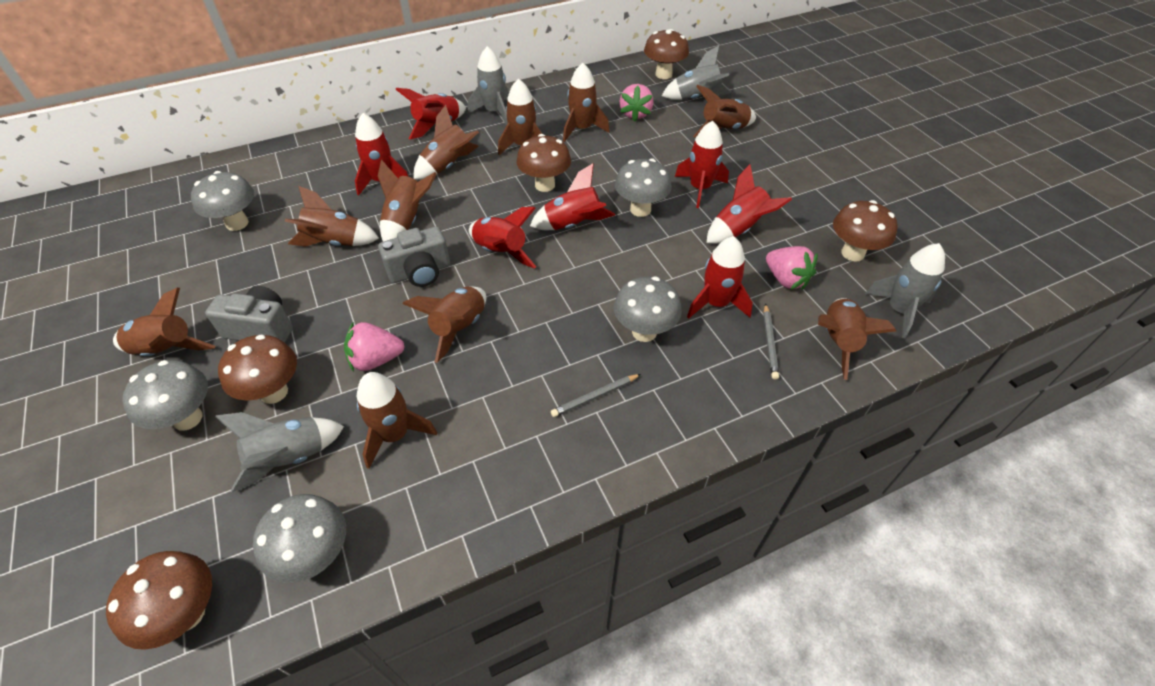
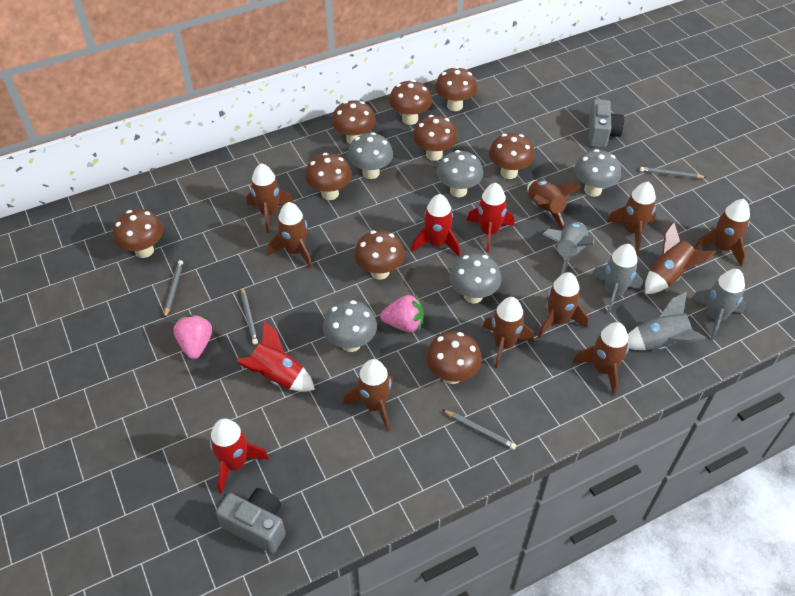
brown mushroom: [106,551,212,650] [218,335,297,404] [516,134,571,192] [644,29,689,79] [833,200,898,262] = 5 -> [113,209,163,258] [305,153,352,200] [332,100,376,144] [354,230,405,280] [389,80,432,125] [413,115,458,161] [426,331,482,384] [435,67,477,111] [489,133,535,179] = 9
grey pencil: [551,374,641,417] [763,303,779,379] = 2 -> [164,260,183,318] [241,286,258,345] [442,410,516,450] [640,167,707,179] = 4
pink strawberry: [344,322,405,372] [620,84,653,122] [766,246,818,290] = 3 -> [173,315,212,359] [380,294,424,332] = 2
red rocket: [355,113,409,196] [395,88,466,139] [469,207,536,269] [530,163,615,230] [675,121,729,208] [687,236,753,318] [706,164,792,244] = 7 -> [210,419,269,494] [237,321,315,392] [411,194,460,256] [467,183,514,253] = 4

